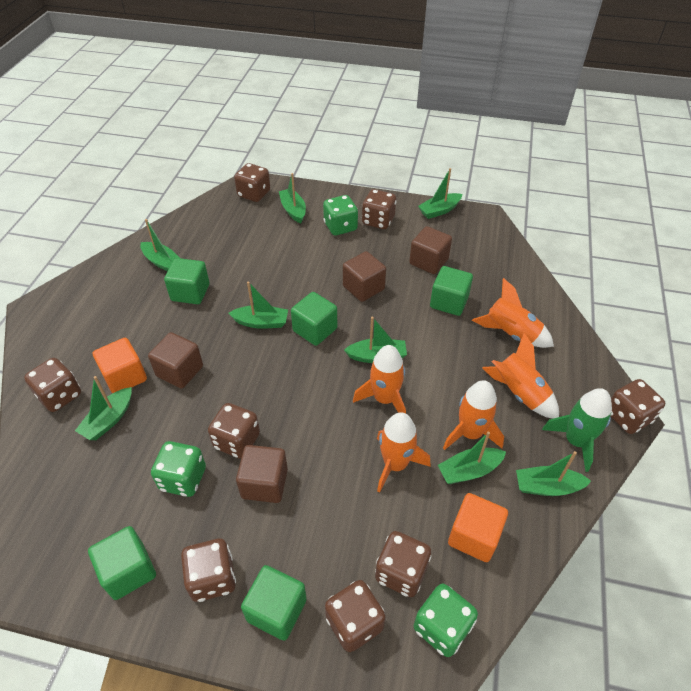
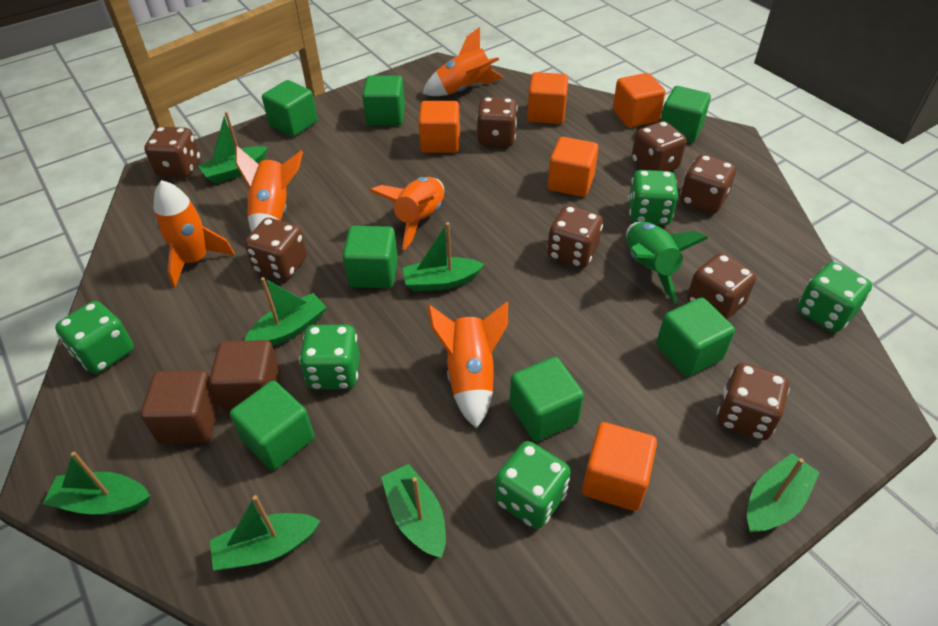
brown cube: [148,332,203,389] [236,445,288,503] [343,251,386,302] [409,226,452,274] = 4 -> [140,370,220,444] [209,340,281,411] = 2
green boat: [75,376,132,440] [140,219,180,271] [229,281,288,329] [279,173,306,224] [344,317,407,363] [418,168,462,219] [438,431,506,484] [516,451,591,496] = 8 -> [43,451,150,515] [198,112,268,184] [210,495,321,570] [244,277,327,346] [381,464,446,558] [403,222,484,291] [747,453,820,533] = 7
green cube: [88,526,156,600] [164,258,209,304] [241,565,307,641] [291,292,337,346] [430,266,473,316] = 5 -> [230,381,314,470] [262,80,318,137] [343,226,398,288] [362,75,405,126] [510,357,584,441] [656,297,735,377] [661,86,711,143] = 7
green dice: [151,441,206,497] [323,195,358,235] [414,584,478,657] = 3 -> [55,301,134,374] [299,325,360,389] [495,441,571,529] [628,170,678,225] [797,262,872,332] = 5
orange cube: [93,338,147,393] [448,493,508,562] = 2 -> [418,101,460,153] [527,72,568,124] [548,137,599,197] [582,422,657,511] [613,73,665,128] = 5

